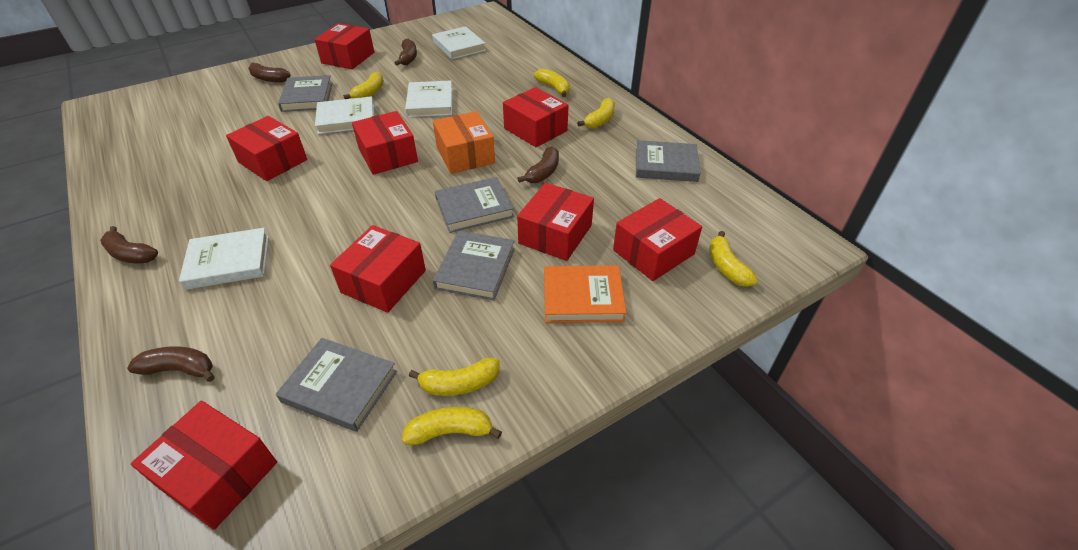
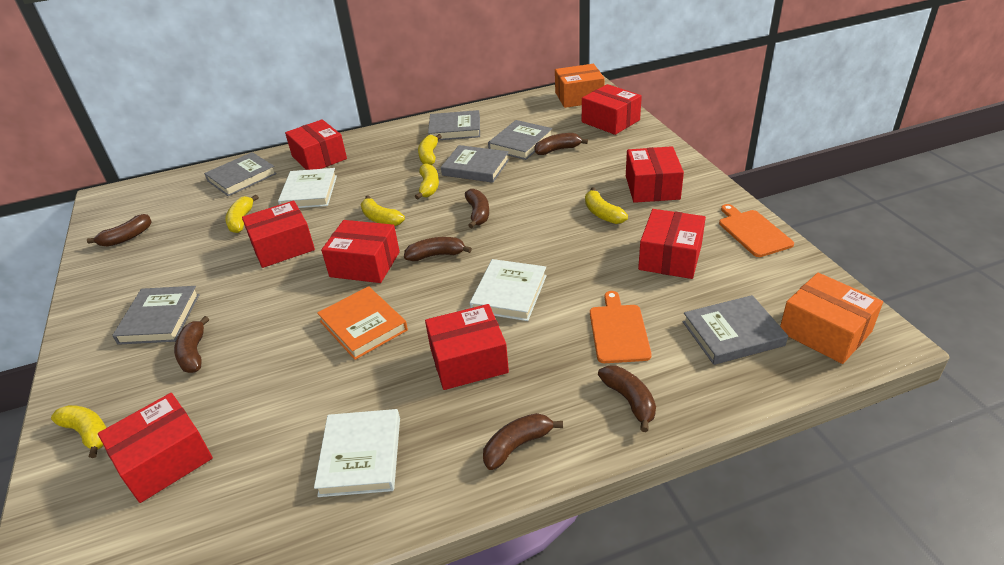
brown banana: [100,226,158,263] [127,346,215,382] [248,62,291,83] [395,39,417,65] [517,146,559,183] = 5 -> [87,214,152,247] [174,316,209,373] [404,237,472,261] [465,189,489,228] [483,413,563,470] [535,133,588,155] [598,365,656,432] = 7
grey book: [276,338,397,432] [278,75,333,112] [433,231,515,300] [435,177,514,233] [636,140,700,182] = 5 -> [112,286,200,345] [204,152,277,196] [428,110,480,140] [441,145,509,183] [488,120,552,160] [683,295,788,365] = 6
orange box: [433,111,495,174] = 1 -> [555,64,605,108] [780,273,883,364] = 2
orange cutting board: none = 0 -> [590,291,652,363] [719,204,794,257] = 2
white book: [179,228,269,290] [315,96,374,134] [405,80,453,117] [432,26,486,59] = 4 -> [278,168,337,208] [314,409,400,497] [470,259,547,321] = 3

